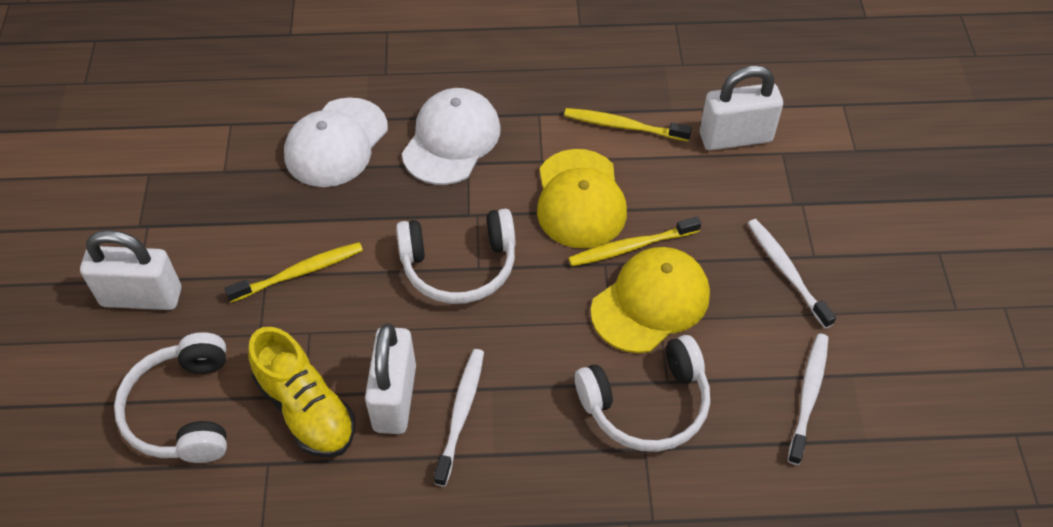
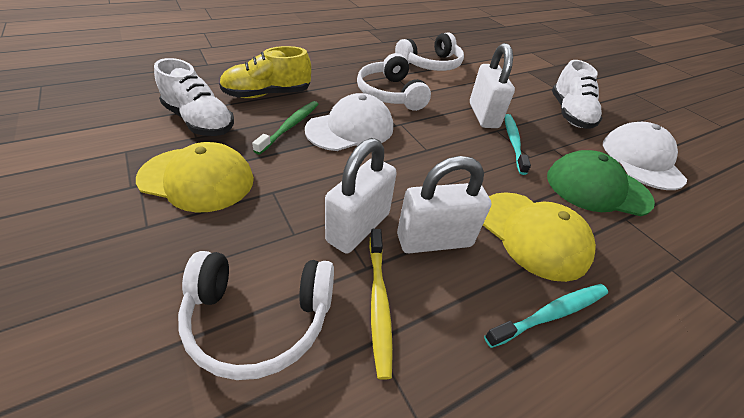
green cap: none = 0 -> [547,150,655,216] = 1
green toothbrush: none = 0 -> [252,101,319,155] = 1
turquoise toothbrush: none = 0 -> [484,284,608,348] [505,114,531,175] = 2
white shoe: none = 0 -> [154,58,234,136] [552,60,602,129] = 2
white toothbrush: [434,349,484,487] [748,219,836,329] [788,334,829,465] = 3 -> none = 0
yellow toothbrush: [225,242,363,303] [564,108,692,141] [569,217,701,266] = 3 -> [369,229,393,380] = 1

